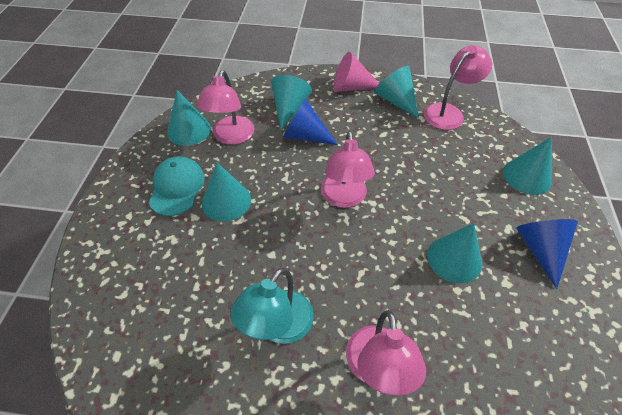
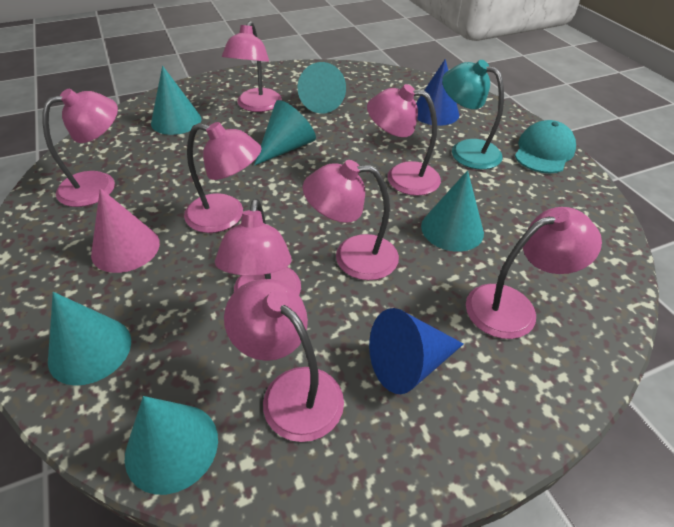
pink lamp: [197,70,255,145] [321,131,375,208] [346,310,426,396] [424,45,492,130] = 4 -> [42,89,118,207] [184,122,262,233] [215,199,301,295] [222,21,282,112] [224,279,344,442] [303,160,399,280] [367,84,441,196] [466,207,602,339] = 8

